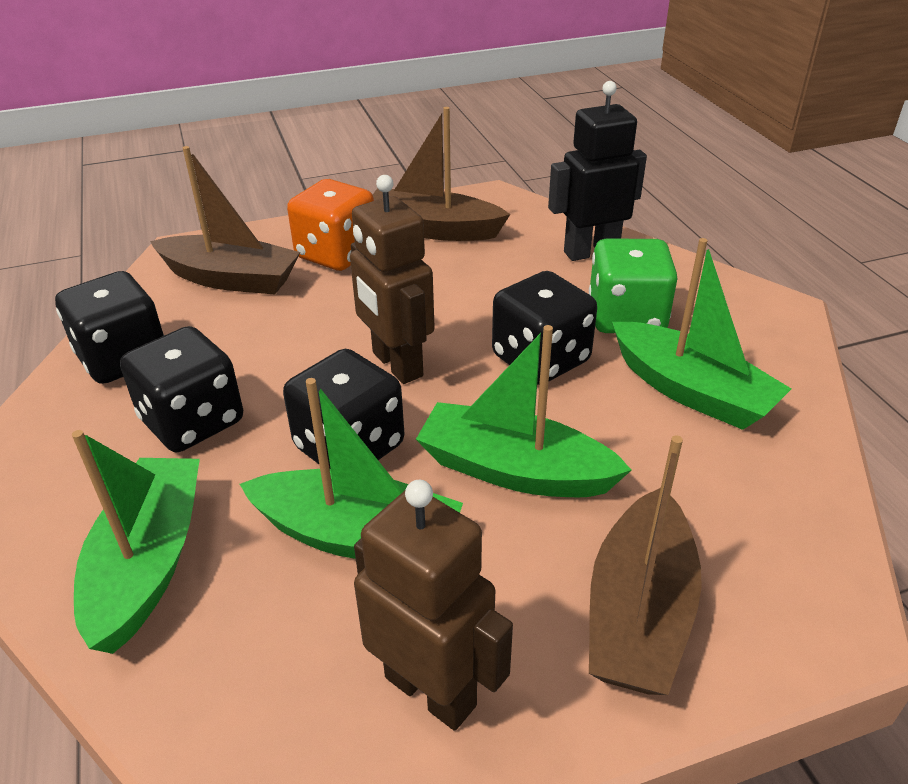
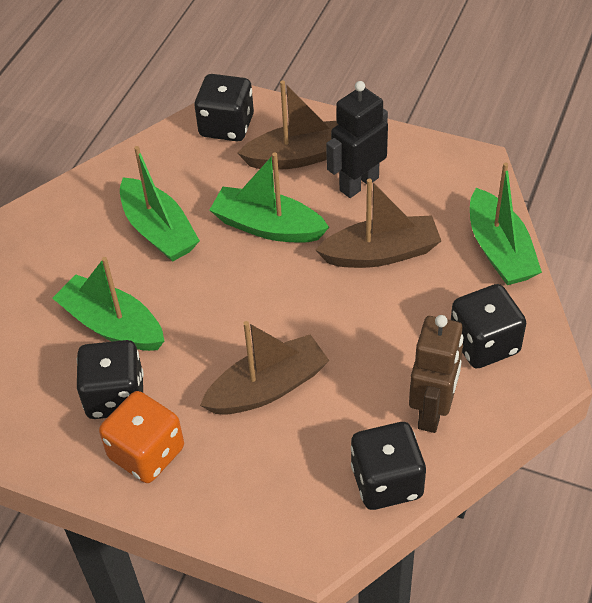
brown robot: [350,175,435,384] [354,480,513,731] = 2 -> [409,315,464,433] = 1
green dice: [589,238,678,333] = 1 -> none = 0

